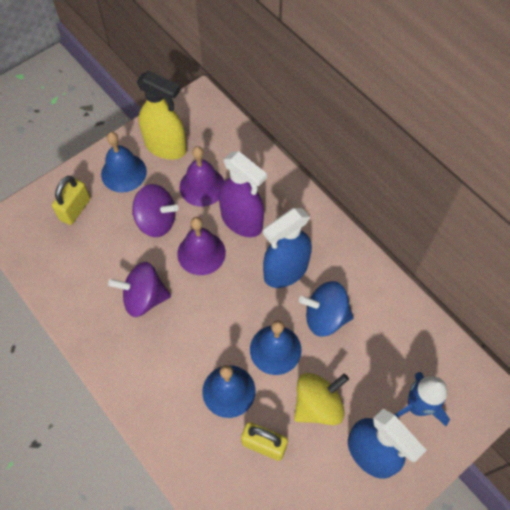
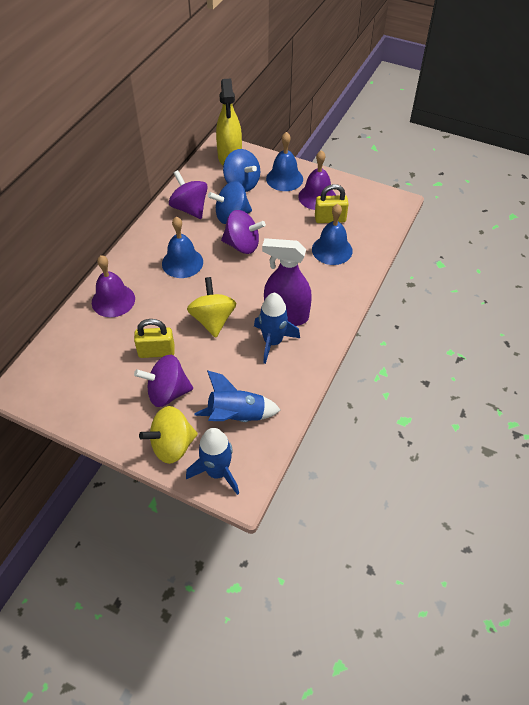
blue rocket: [394,372,450,426] = 1 -> [186,428,239,495] [194,370,281,422] [254,293,300,364] = 3
blue spinning top: [299,281,354,337] = 1 -> [208,181,252,224] [223,149,260,192] = 2
blue spray bottle: [263,208,312,288] [348,409,427,479] = 2 -> none = 0
purple spinning top: [108,262,171,317] [132,184,179,237] = 2 -> [134,355,193,407] [169,170,208,219] [221,210,266,254] = 3
yellow spinning top: [294,373,349,425] = 1 -> [139,406,198,464] [187,277,236,338] = 2

